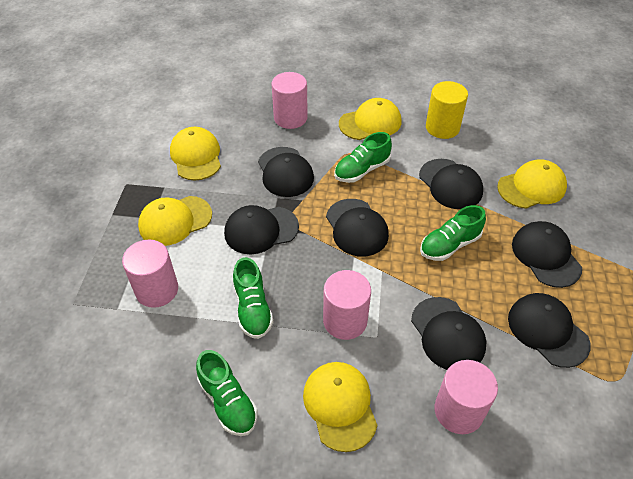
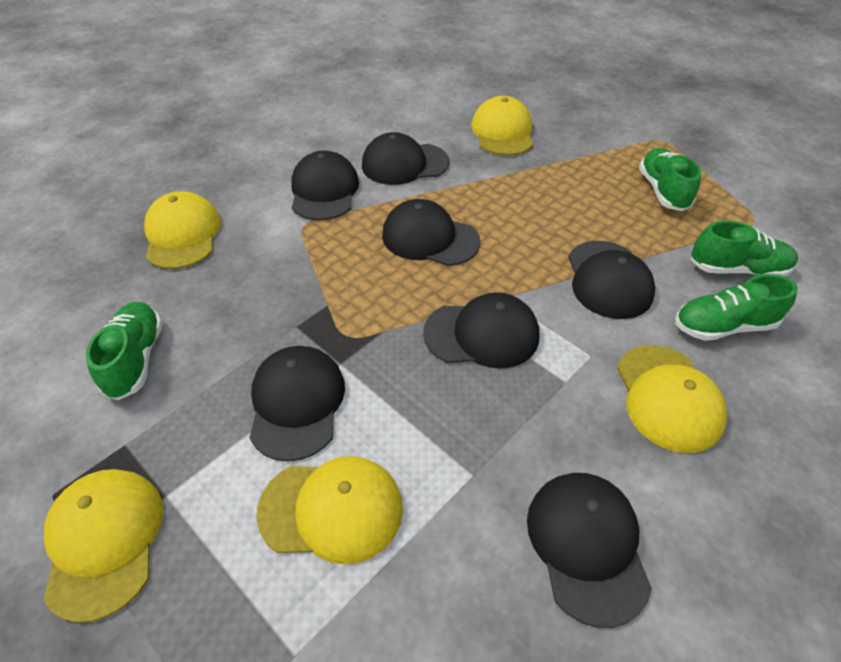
pink cylinder: [122,240,178,308] [271,72,308,129] [323,270,371,340] [435,360,498,434] = 4 -> none = 0
yellow cylinder: [426,81,468,139] = 1 -> none = 0

